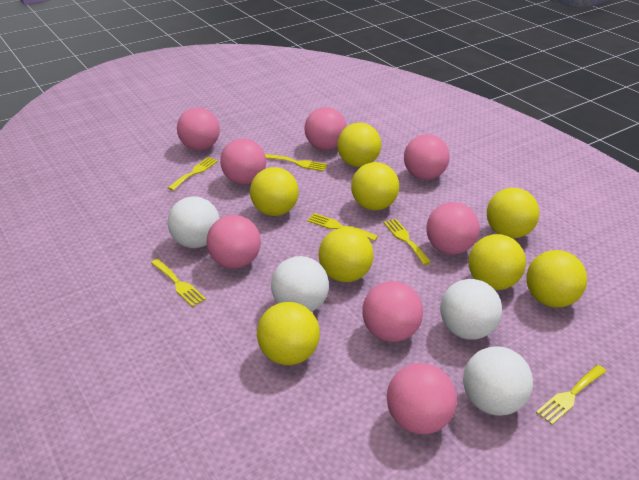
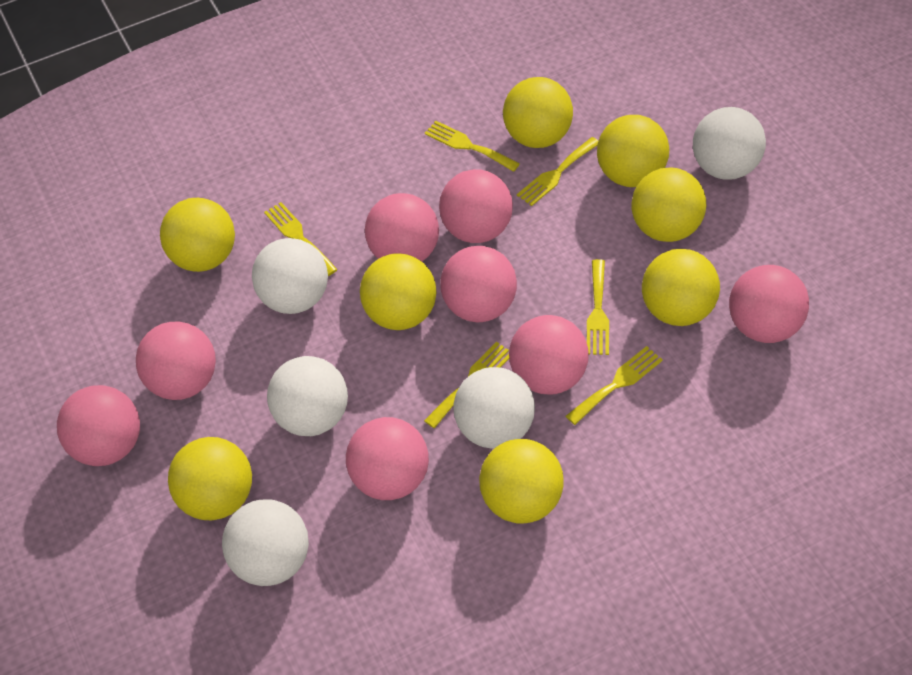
white ball: [168,196,220,248] [271,256,329,312] [440,279,502,340] [463,346,533,416] = 4 -> [222,499,309,586] [252,238,328,314] [267,356,348,436] [454,367,535,449] [693,107,766,180] = 5

